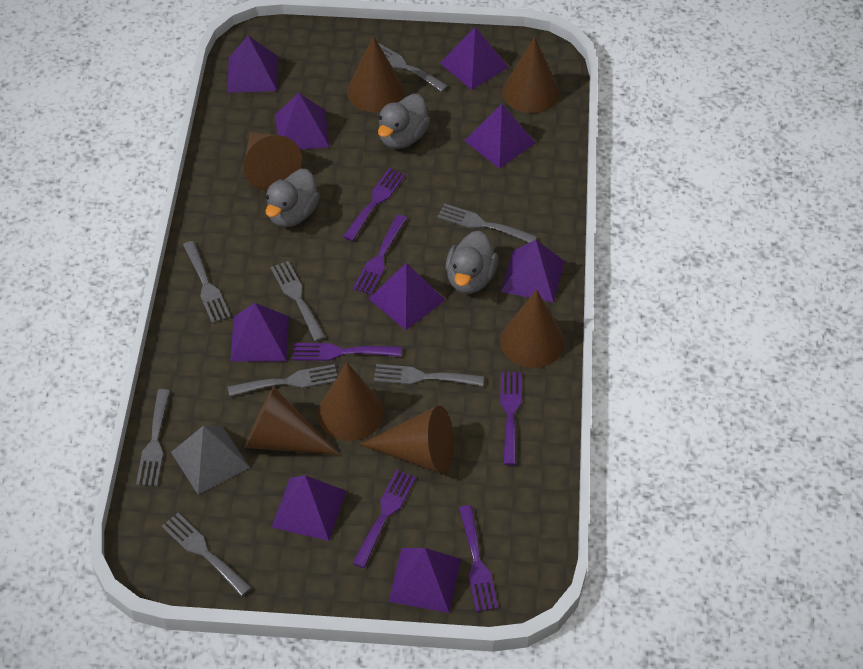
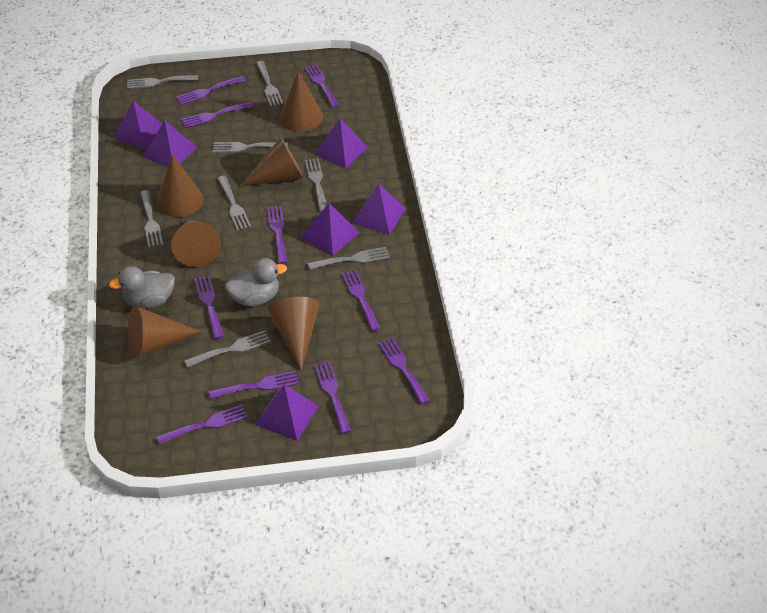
brown cone: [244,132,302,191] [244,386,340,455] [317,363,384,441] [347,36,404,112] [359,405,454,474] [500,290,565,368] [502,37,560,113] = 7 -> [128,306,202,359] [157,155,203,217] [171,219,221,267] [239,137,304,187] [268,297,319,371] [280,71,323,132] = 6
grey duck: [265,169,320,227] [378,94,430,149] [446,231,498,294] = 3 -> [109,266,175,309] [225,258,287,307] = 2
grey pyramid: [171,425,250,494] = 1 -> none = 0
purple fork: [292,343,401,361] [343,168,405,241] [353,215,407,295] [353,470,416,568] [459,505,498,612] [500,372,521,465] = 6 -> [156,404,248,445] [176,76,246,105] [181,102,254,128] [194,276,224,339] [209,371,299,399] [267,206,288,264] [304,64,339,108] [314,362,351,434] [341,269,380,332] [378,338,430,404] = 10
purple pyramid: [227,36,278,93] [230,303,289,362] [272,475,346,541] [275,93,329,150] [369,263,445,330] [388,548,461,613] [440,27,509,90] [465,104,536,169] [500,240,565,303] = 9 -> [113,101,162,150] [143,120,197,167] [255,385,319,441] [302,203,359,256] [314,119,368,169] [352,184,406,235] = 6

